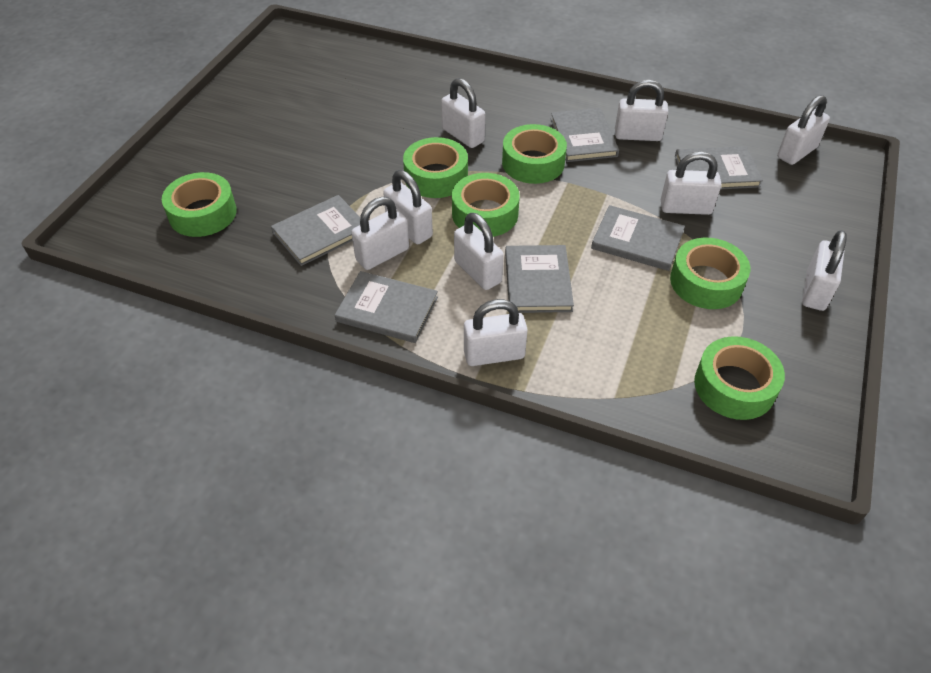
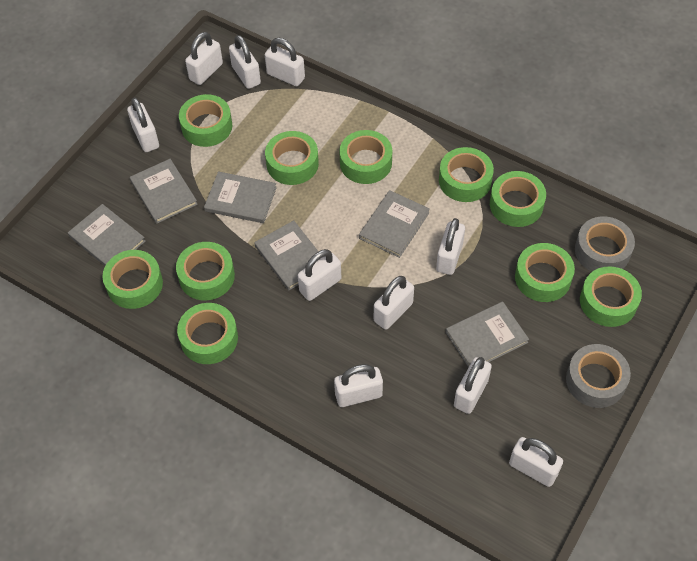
green tape: [162,172,237,237] [403,137,468,198] [452,173,520,237] [502,124,567,184] [670,238,750,309] [694,336,785,420] = 6 -> [102,250,163,309] [176,242,235,300] [177,303,238,364] [179,94,232,147] [265,131,319,185] [339,130,392,184] [439,147,494,202] [490,171,546,227] [515,243,575,302] [580,266,642,327] = 10
grey tape: none = 0 -> [566,344,631,408] [575,216,635,272] = 2
white padlock: [351,197,409,270] [383,170,433,244] [441,78,485,148] [454,213,504,290] [464,299,528,366] [615,80,668,141] [661,152,721,215] [777,95,830,165] [802,230,847,311] = 9 -> [127,97,159,152] [185,32,223,85] [229,35,261,89] [265,38,305,86] [298,249,341,301] [334,364,383,407] [374,276,414,330] [436,218,465,275] [454,357,492,414] [509,437,563,487] = 10

